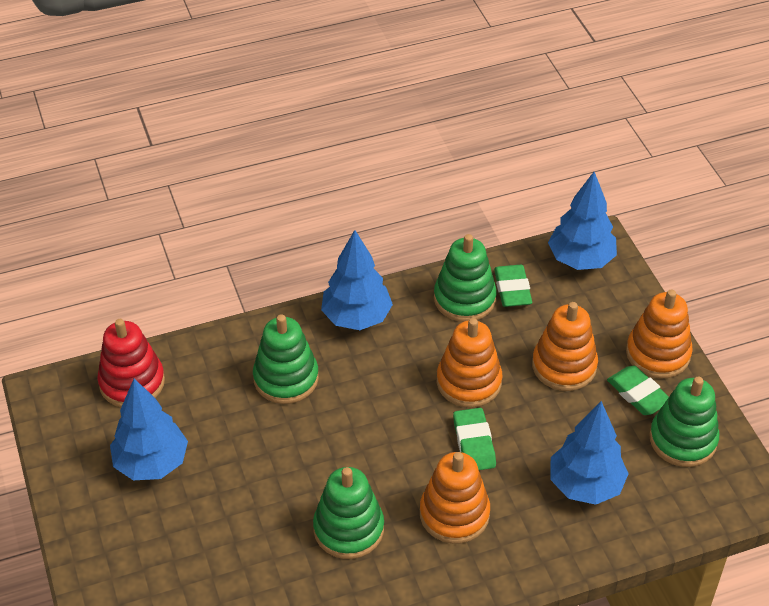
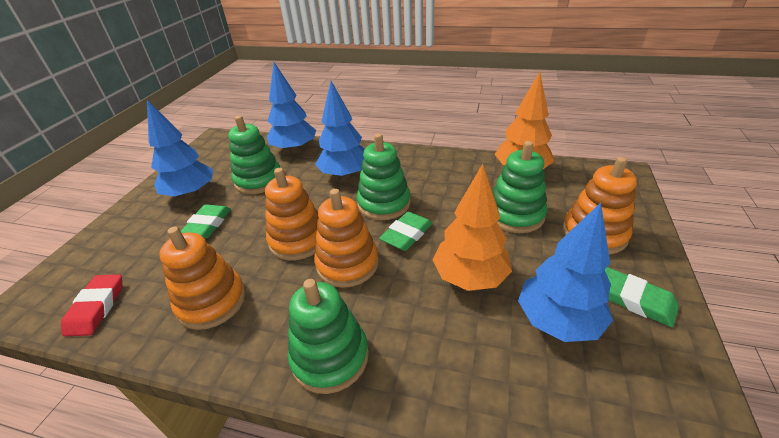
orange tree: none = 0 -> [433,164,512,291] [494,72,554,169] = 2
red eraser: none = 0 -> [61,274,123,336] = 1
red stacking toy: [97,319,165,407] = 1 -> none = 0

